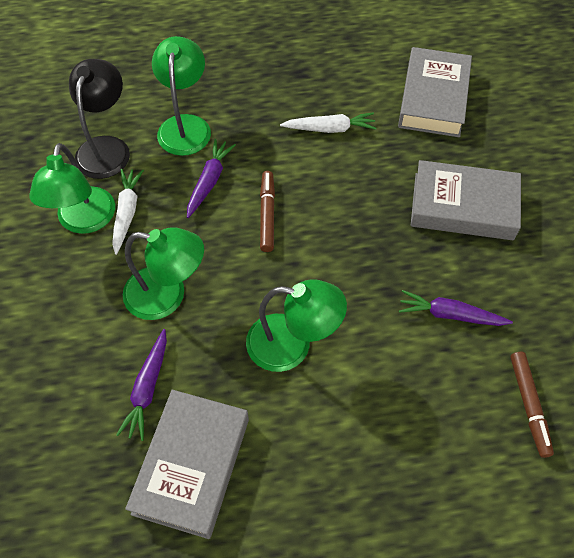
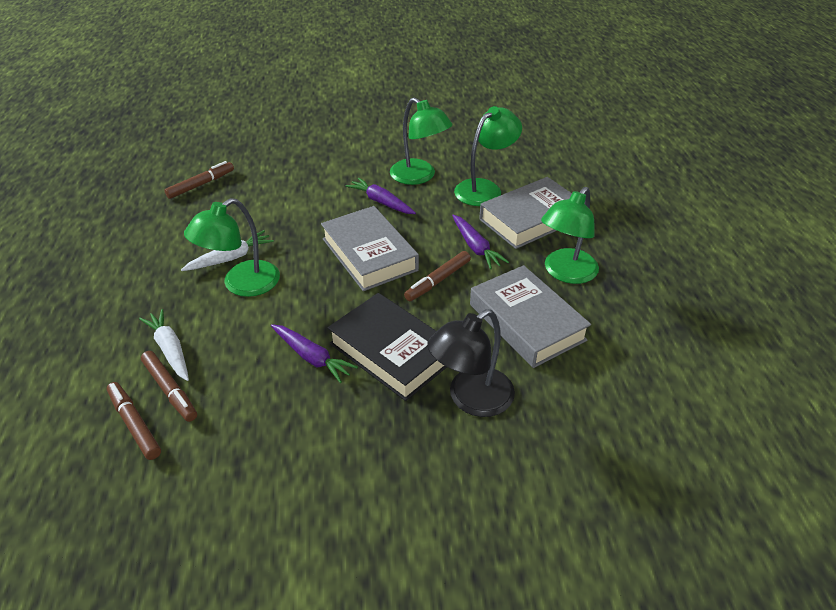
black book: none = 0 -> [328,293,447,401] = 1
brown marker: [260,171,275,252] [510,352,554,458] = 2 -> [107,382,161,460] [141,351,197,422] [164,161,234,199] [404,251,471,301] = 4

